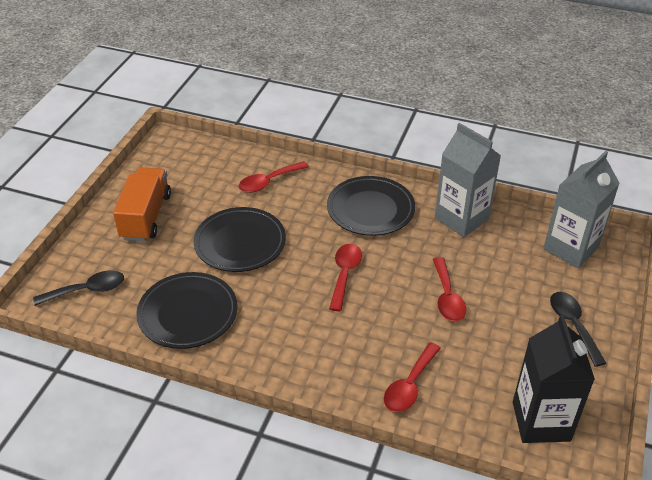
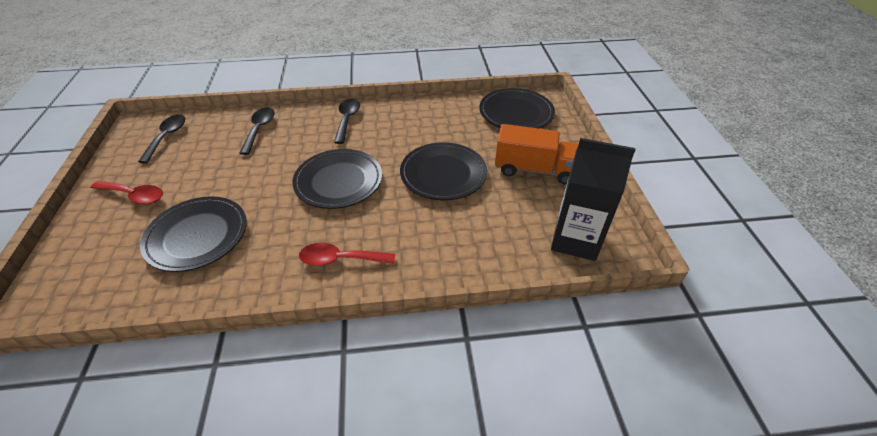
black plate: [136,272,237,349] [193,207,286,272] [327,176,415,236] = 3 -> [140,196,247,272] [292,149,382,209] [400,142,487,200] [479,88,555,129] = 4
black spoon: [33,270,124,306] [550,292,606,367] = 2 -> [138,114,185,164] [239,107,275,155] [334,99,360,144] = 3
grey carton: [435,123,501,237] [543,151,620,268] = 2 -> none = 0
red spoon: [239,161,309,193] [329,244,362,311] [384,342,441,412] [433,257,466,321] = 4 -> [91,181,163,204] [299,243,395,266] = 2

